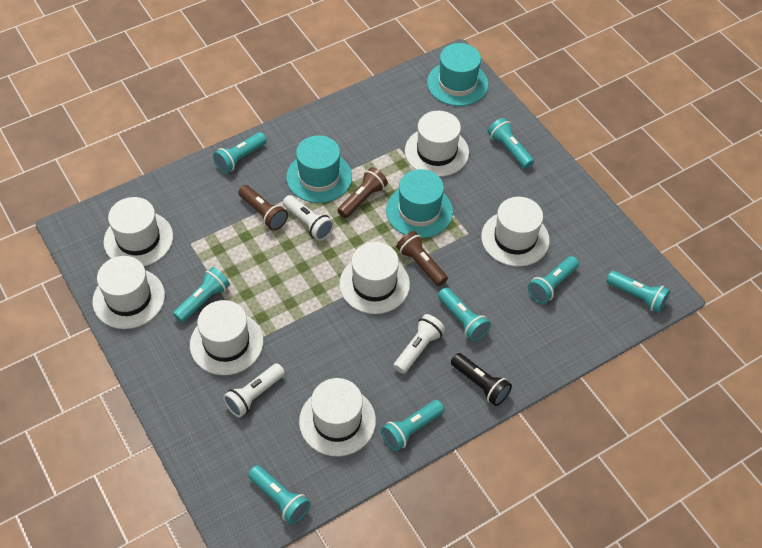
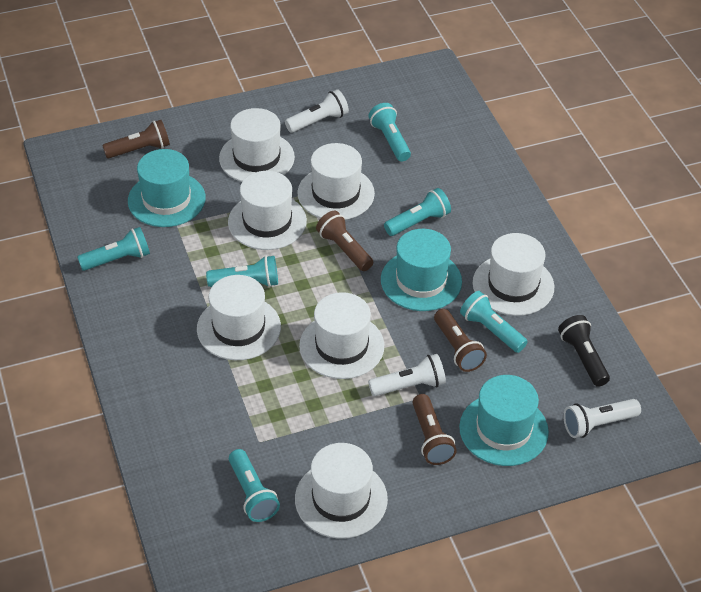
brown flashlight: [238,185,288,230] [337,167,388,218] [396,231,448,286] = 3 -> [102,120,170,159] [316,211,373,271] [412,394,457,465] [434,309,487,372] = 4
turquoise flashlight: [173,267,230,323] [213,132,267,173] [248,465,310,525] [381,400,444,451] [438,288,491,341] [488,118,534,169] [528,256,579,304] [606,271,670,313] = 8 -> [77,227,150,271] [206,256,278,287] [229,449,280,522] [369,103,411,161] [384,188,451,236] [460,291,528,353] = 6

